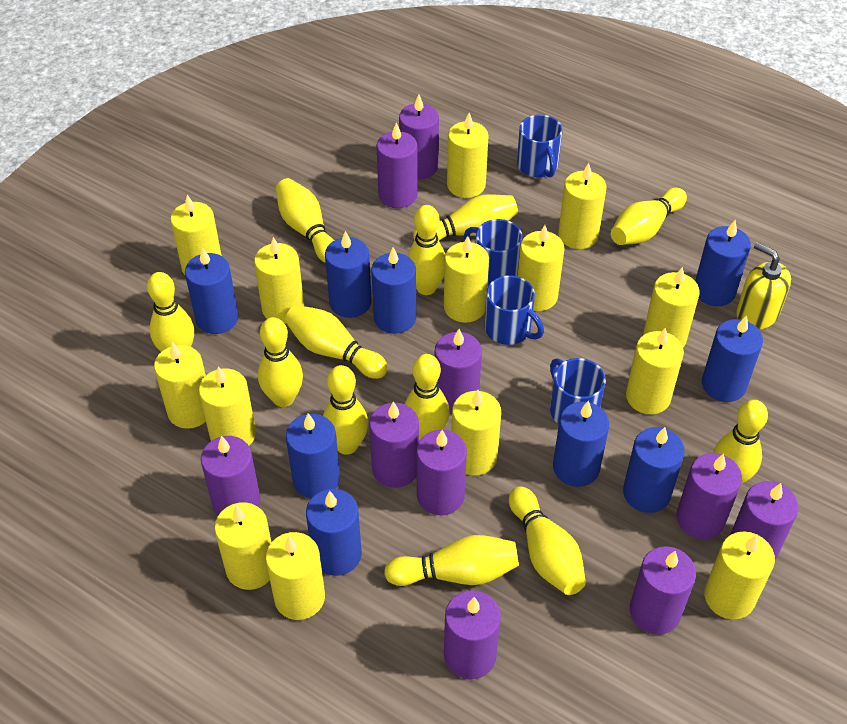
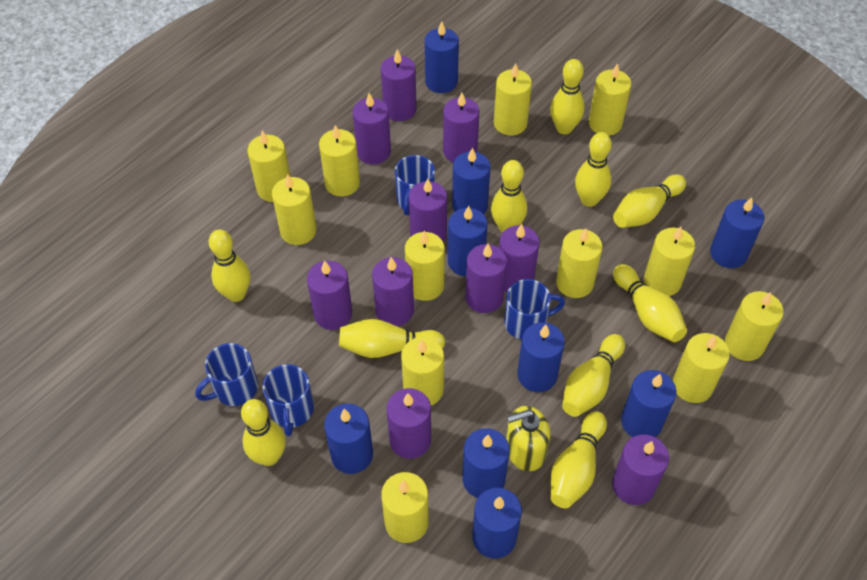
yellow bowling pin: [147,272,194,352] [258,317,303,407] [276,178,334,263] [285,305,388,379] [323,365,368,455] [384,535,519,586] [405,354,449,441] [407,205,445,295] [413,194,518,241] [509,486,586,595] [611,188,687,245] [713,400,768,484] = 12 -> [209,229,250,302] [241,399,286,466] [339,319,445,358] [491,160,527,233] [550,59,584,134] [551,411,607,508] [562,334,625,417] [575,132,612,207] [613,174,686,228] [613,264,687,342] = 10
yellow candle: [154,342,206,429] [170,195,222,275] [199,366,256,446] [214,502,271,590] [254,237,304,324] [266,532,325,620] [444,236,489,323] [447,113,489,198] [451,390,501,476] [518,225,565,311] [558,163,607,249] [626,327,684,414] [643,267,700,347] [704,531,775,620] = 14 -> [248,131,290,202] [272,174,317,245] [319,125,360,197] [381,472,429,543] [401,337,444,405] [405,231,445,301] [494,63,532,136] [556,228,603,298] [589,63,631,136] [644,226,695,296] [673,333,730,403] [725,291,784,361] = 12

